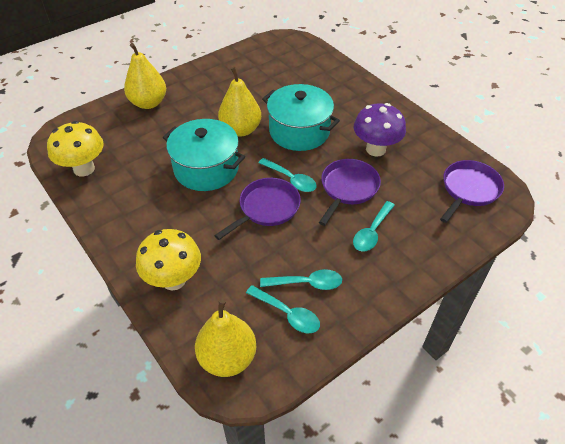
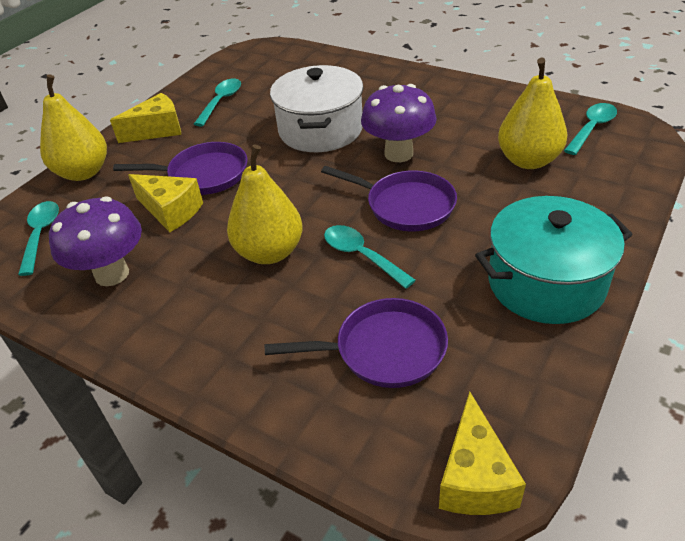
purple mushroom: [354,103,406,157] = 1 -> [49,197,142,286] [361,84,437,162] = 2
turquoise pot: [163,119,245,191] [262,84,340,151] = 2 -> [475,196,633,324] = 1
white pot: none = 0 -> [270,65,364,152] = 1
yellow cheese: none = 0 -> [110,93,181,143] [128,174,203,232] [439,391,526,515] = 3
yellow mushroom: [47,121,104,177] [136,229,201,290] = 2 -> none = 0

